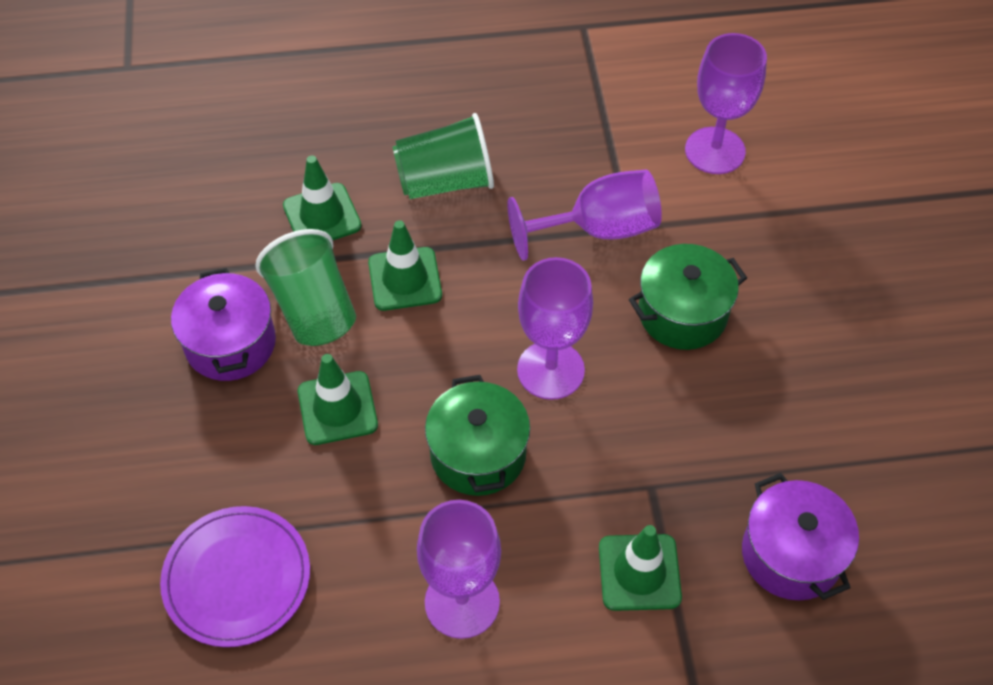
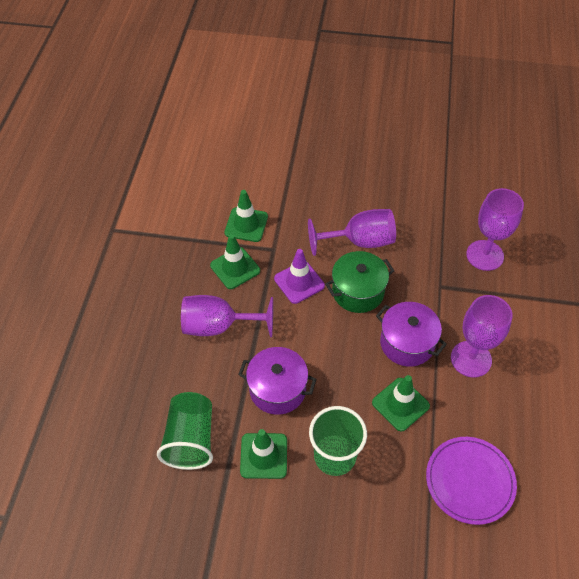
green pot: [425,375,530,496] [629,244,747,350] = 2 -> [325,251,394,313] = 1
purple traffic cone: none = 0 -> [274,249,325,304] = 1

